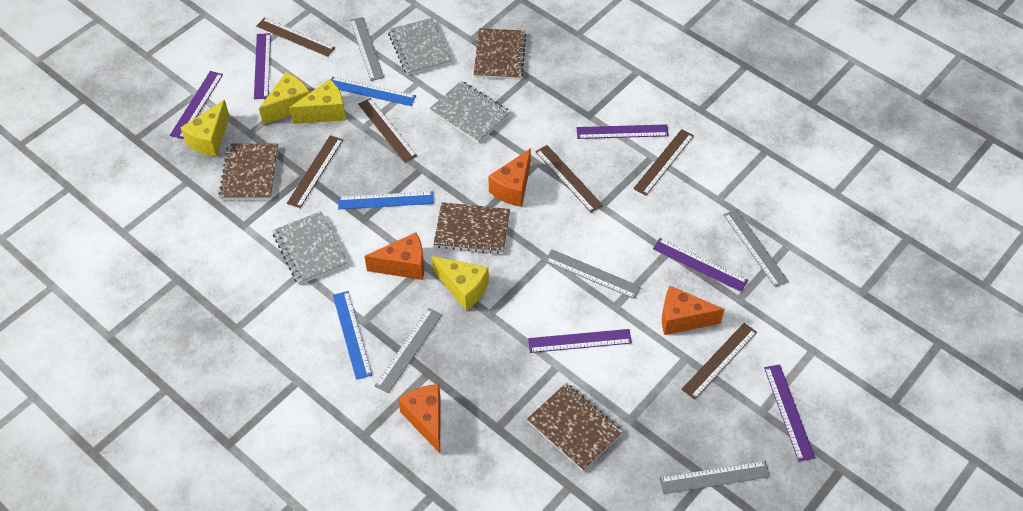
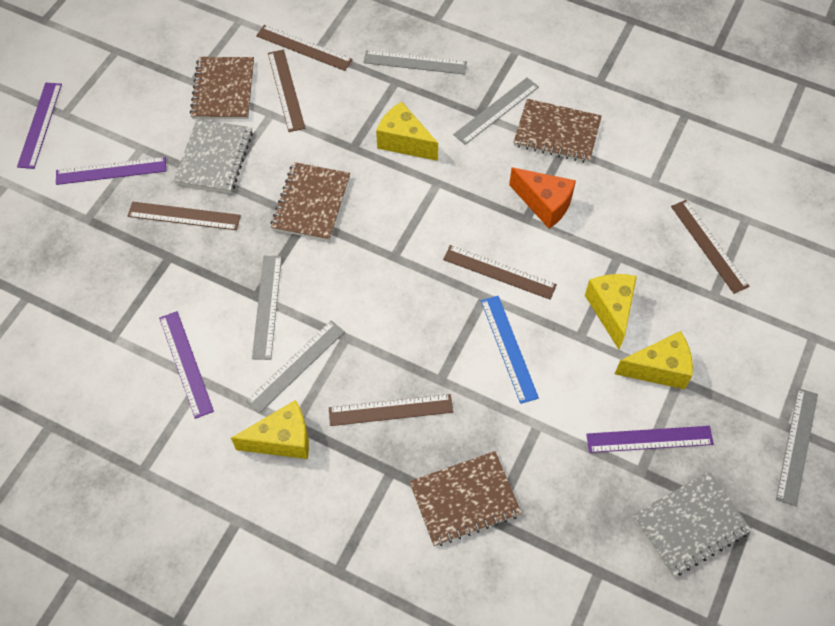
blue ruler: [331,77,416,106] [333,291,372,380] [338,191,434,209] = 3 -> [481,296,539,404] = 1
grey notebook: [272,211,348,285] [388,18,452,75] [429,81,511,143] = 3 -> [174,119,253,193] [633,471,752,577] = 2
orange cheese: [364,232,424,280] [398,384,441,453] [488,148,531,207] [662,286,725,335] = 4 -> [509,167,576,229] = 1
purple ruler: [170,71,223,139] [254,33,271,99] [528,329,632,353] [576,124,669,139] [653,238,748,292] [764,364,815,462] = 6 -> [17,83,62,169] [56,157,166,185] [159,311,214,419] [586,426,714,453] = 4

